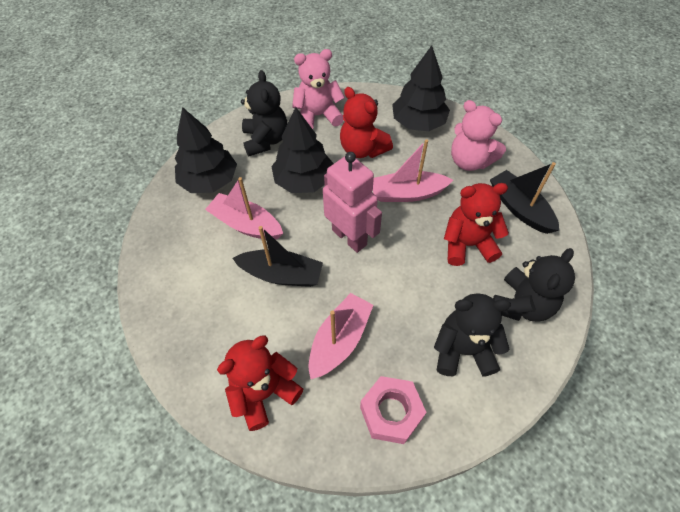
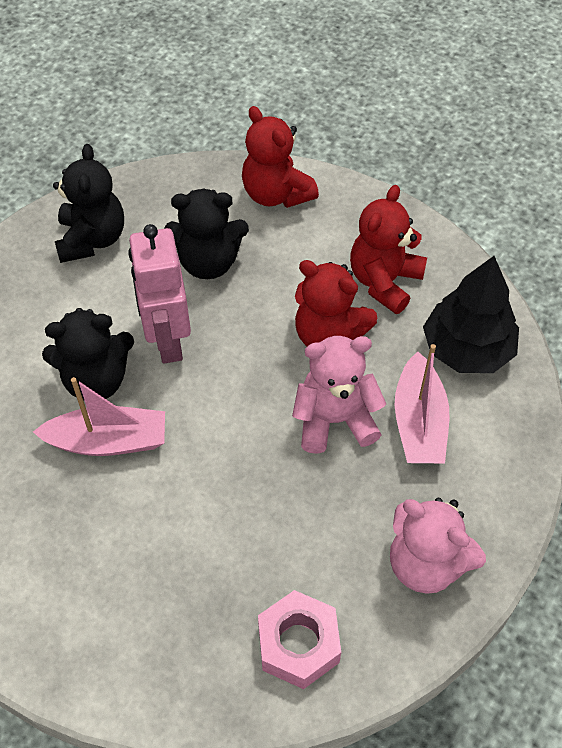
black boat: [233,226,323,287] [490,162,559,234] = 2 -> none = 0
black tree: [175,107,237,193] [271,107,334,193] [392,45,450,131] = 3 -> [423,256,519,373] = 1
pink boat: [205,177,283,239] [308,293,374,379] [373,139,453,202] = 3 -> [33,377,165,456] [395,344,450,463] = 2

